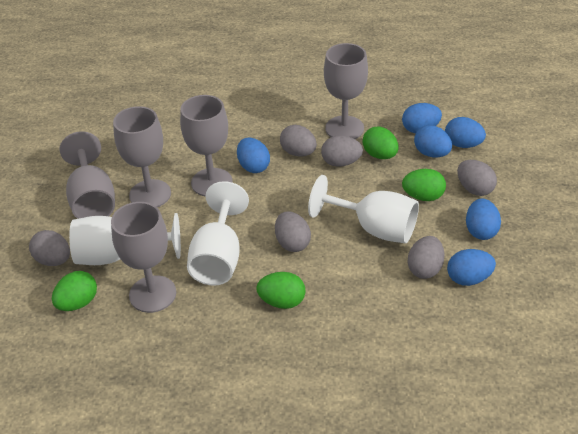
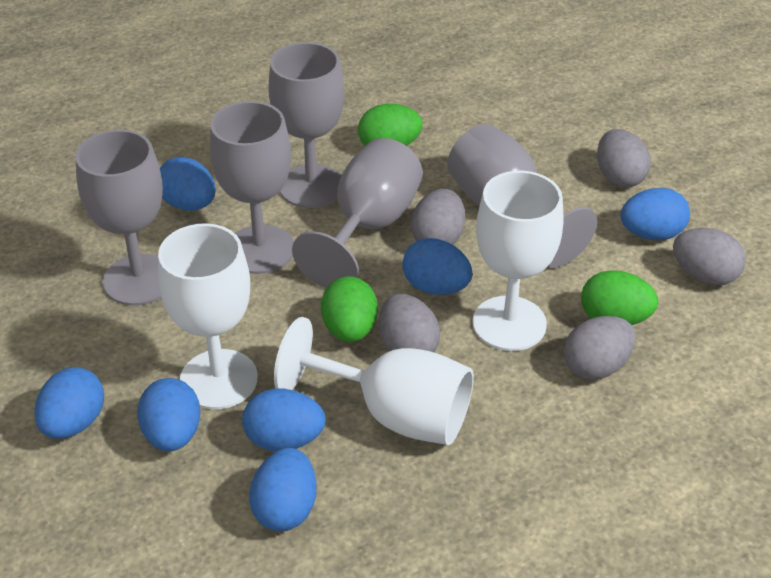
blue egg: [237,138,270,173] [402,103,442,133] [414,125,452,158] [445,117,486,148] [447,249,496,286] [466,199,501,240] = 6 -> [34,367,104,439] [137,378,201,451] [160,157,216,210] [242,389,325,451] [249,448,316,531] [402,238,473,295] [620,188,690,240] = 7
green egg: [52,271,97,311] [256,272,305,309] [363,127,398,159] [402,169,446,201] = 4 -> [321,276,378,342] [358,104,422,146] [581,270,658,325] = 3
grey egg: [29,230,70,266] [275,211,311,252] [280,125,317,157] [321,136,363,167] [408,236,445,279] [457,160,497,196] = 6 -> [379,294,440,352] [411,189,465,245] [564,316,636,380] [597,129,651,187] [673,228,746,286] = 5

